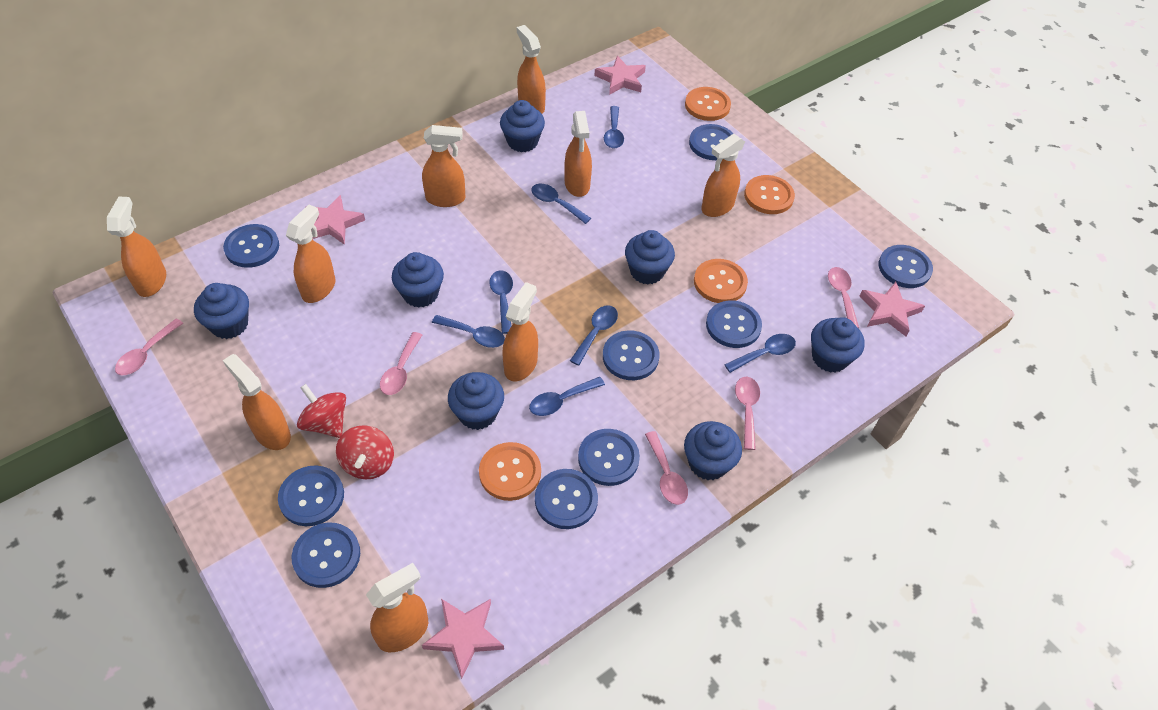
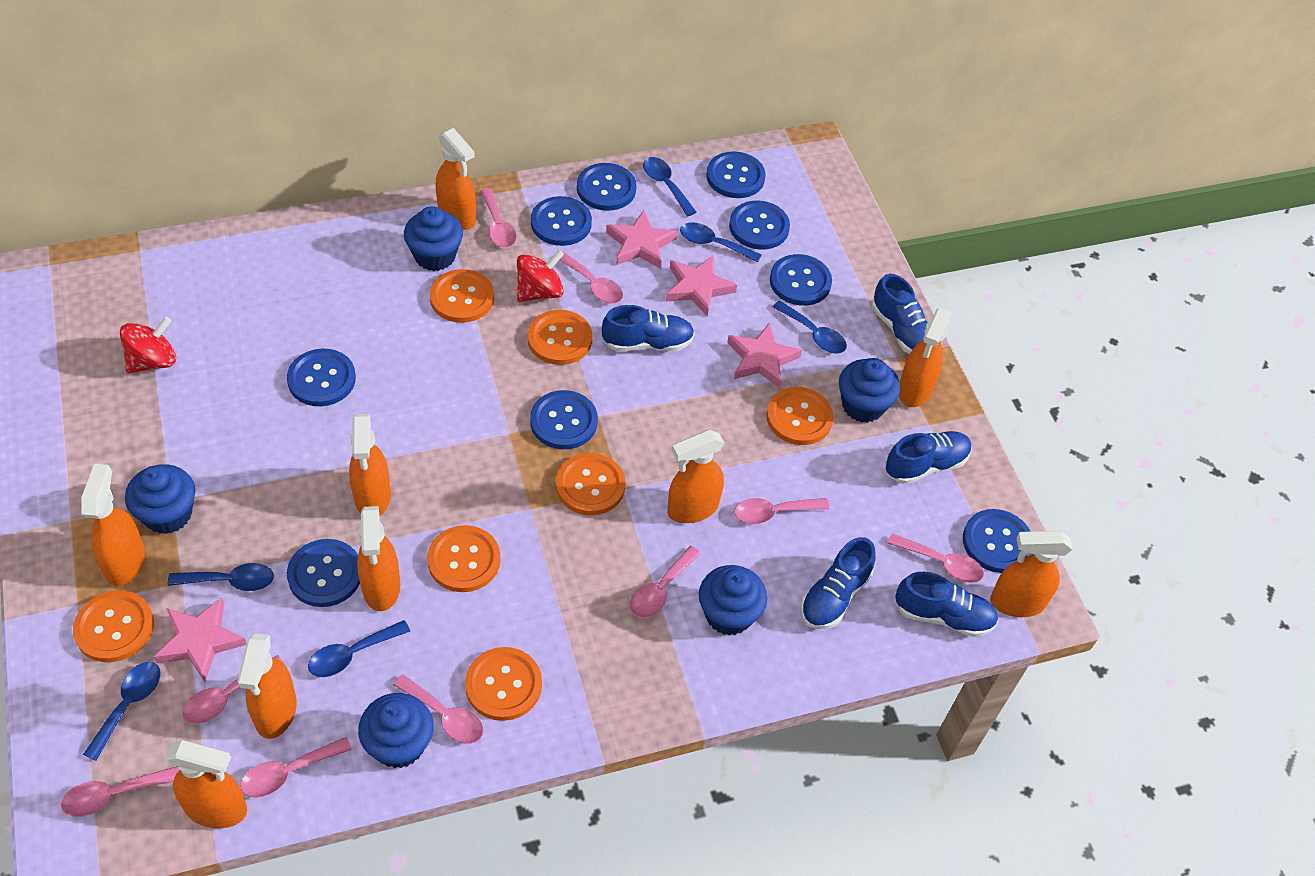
blue cupcake: [194,283,249,339] [392,252,444,308] [448,372,504,430] [500,100,545,152] [625,230,675,284] [684,421,742,480] [811,317,865,373] = 7 -> [125,464,195,534] [358,693,434,768] [404,206,463,271] [699,565,767,636] [839,358,900,423] = 5
blue shoe: none = 0 -> [602,305,695,351] [800,537,876,629] [872,274,928,354] [885,431,972,484] [895,572,998,637] = 5
blue spoon: [432,315,505,348] [489,270,513,334] [529,377,605,416] [531,184,591,224] [570,305,618,366] [604,106,624,149] [724,334,796,373] = 7 -> [83,661,160,761] [168,563,274,591] [308,620,410,677] [643,157,696,216] [680,222,761,263] [773,300,847,354] = 6
orange button: [479,442,541,501] [685,87,731,121] [694,259,748,303] [744,175,795,214] = 4 -> [73,590,154,662] [427,525,500,592] [430,269,494,323] [465,647,542,721] [528,310,592,365] [556,453,625,515] [766,387,834,445] = 7
pink spoon: [115,319,183,375] [380,332,422,395] [645,431,688,505] [735,377,760,450] [828,267,859,328] = 5 -> [61,766,179,817] [182,655,285,724] [240,737,352,798] [393,674,483,744] [480,188,517,248] [559,252,623,304] [630,546,701,618] [734,498,830,524] [887,533,984,583] = 9

